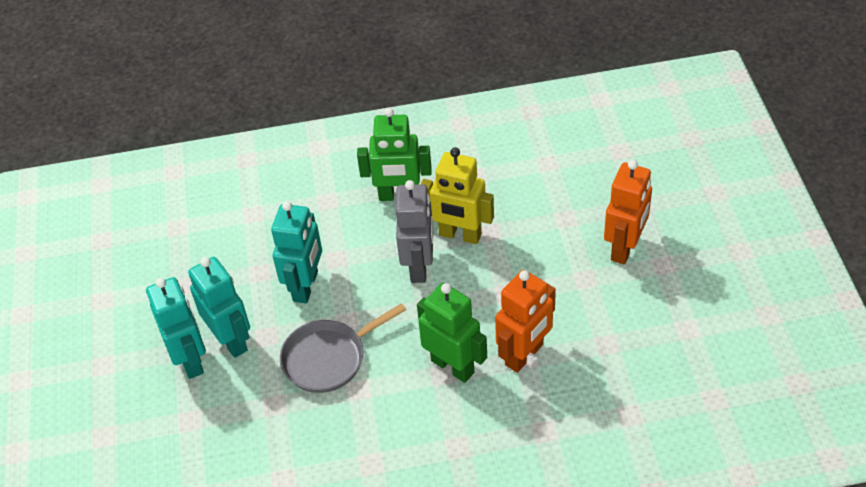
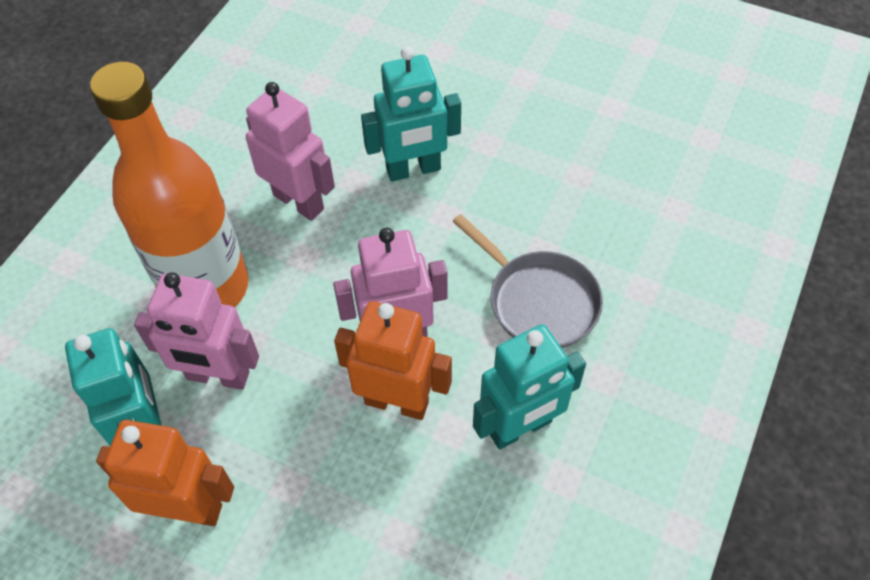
green robot: [357,108,432,201] [417,283,487,383] = 2 -> none = 0
grey robot: [395,180,433,283] = 1 -> none = 0
orange bottle: none = 0 -> [90,61,249,307] = 1
pink robot: none = 0 -> [134,272,259,390] [246,82,335,221] [333,228,447,337] = 3
yellow robot: [421,147,494,244] = 1 -> none = 0

